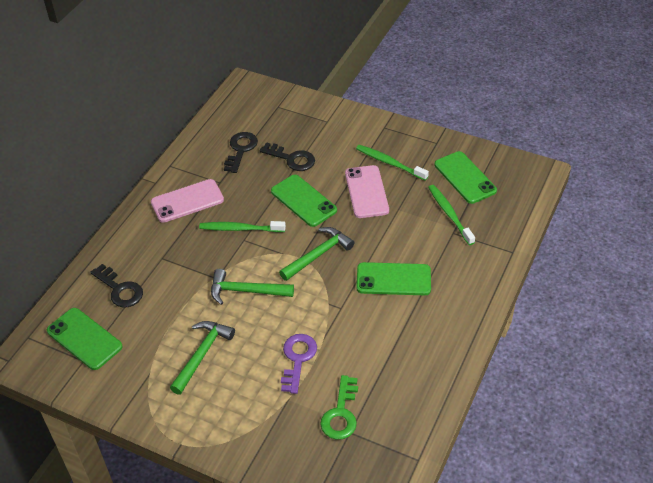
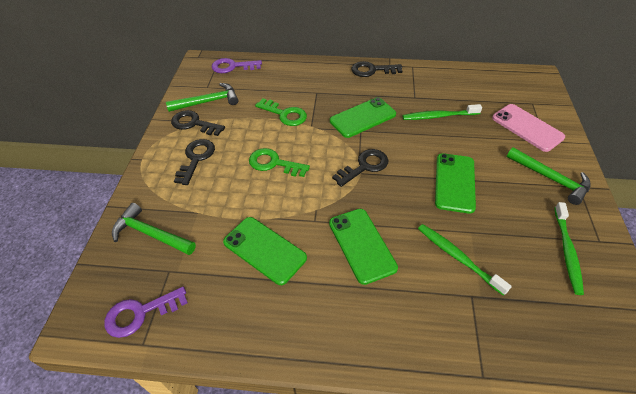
black key: [90,264,143,307] [224,132,258,173] [259,142,315,171] = 3 -> [171,110,225,136] [174,139,215,185] [332,149,388,187] [351,61,402,77] = 4
green key: [320,375,358,440] = 1 -> [249,148,310,177] [255,98,307,126] = 2
pink phone: [151,179,224,223] [345,165,389,218] = 2 -> [492,104,565,152] = 1
purple key: [281,334,317,394] = 1 -> [104,287,188,338] [212,58,262,73] = 2

